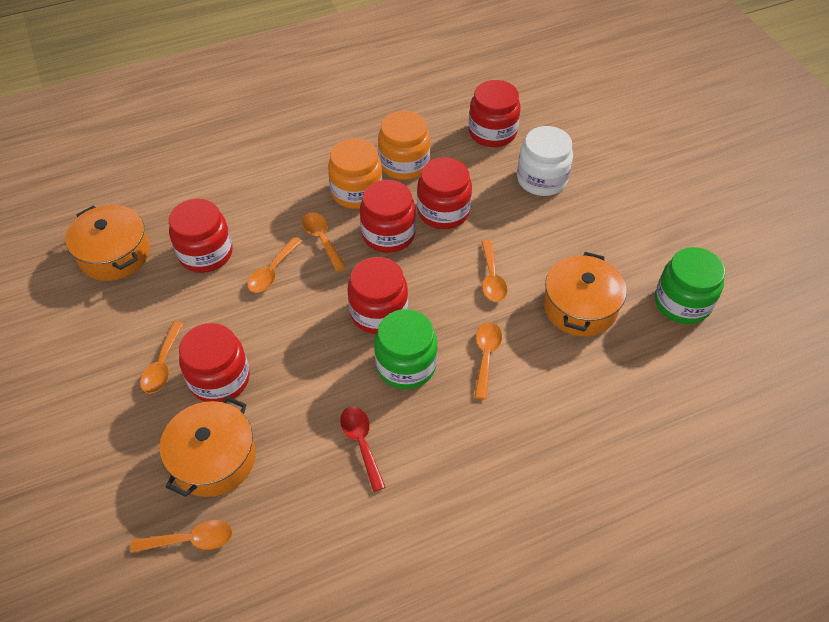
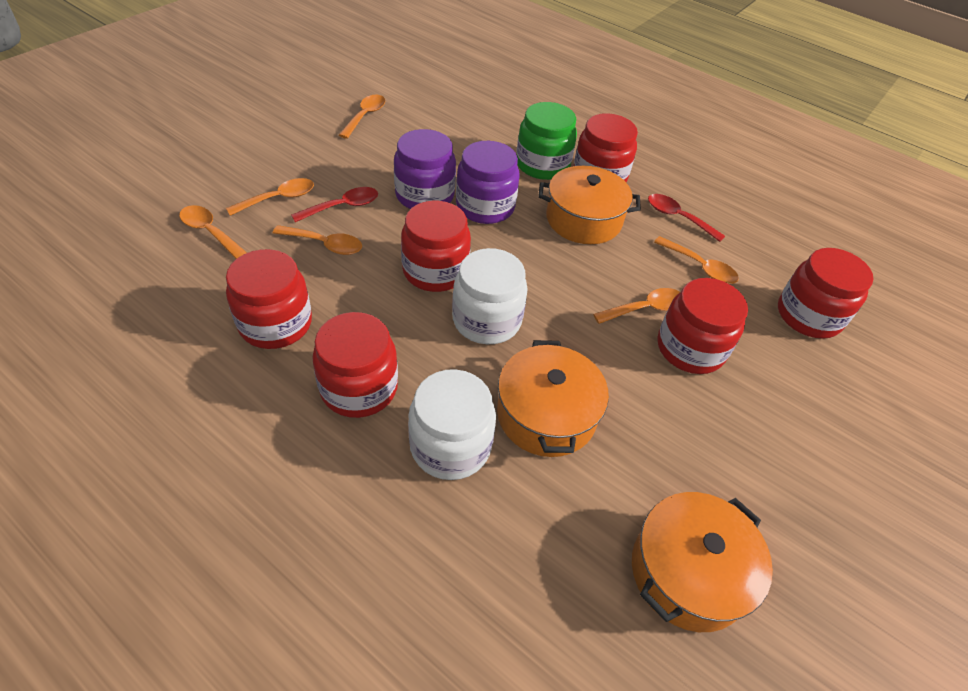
green jar: [374,309,438,389] [655,247,725,324] = 2 -> [516,102,577,180] = 1
orange jar: [328,138,383,209] [378,111,430,180] = 2 -> none = 0
purple jar: none = 0 -> [394,129,456,209] [456,141,520,224] = 2
red spoon: [340,406,385,492] = 1 -> [291,187,378,222] [648,194,725,242] = 2
white jar: [517,126,573,196] = 1 -> [408,369,496,480] [452,248,528,344] = 2

